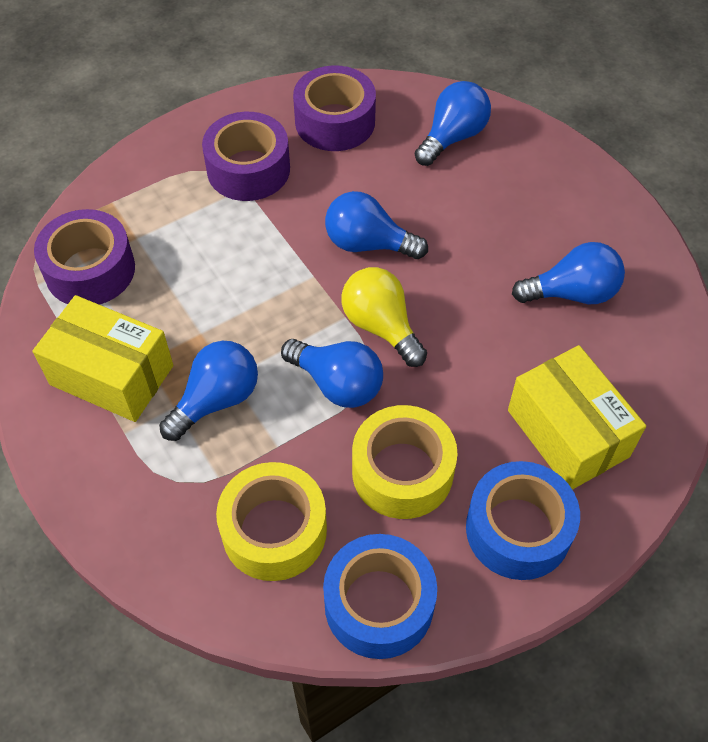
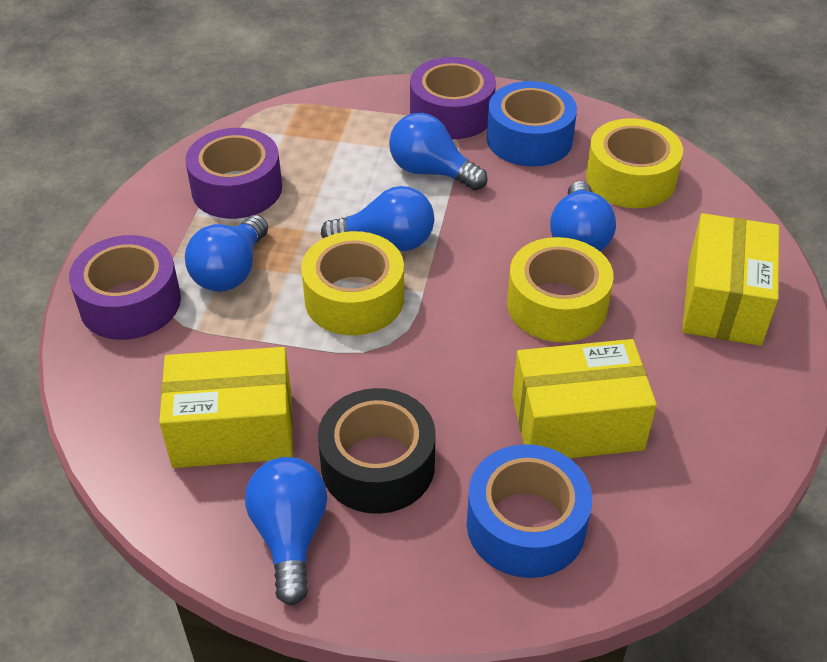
black tape: none = 0 -> [318,388,436,514] = 1
yellow box: [33,295,173,422] [508,345,646,490] = 2 -> [159,347,293,468] [512,339,657,458] [682,213,779,346] = 3
yellow light bulb: [342,267,427,367] = 1 -> none = 0
yellow tape: [216,462,327,581] [352,405,458,519] = 2 -> [301,231,404,335] [507,237,614,342] [586,118,683,208] = 3

